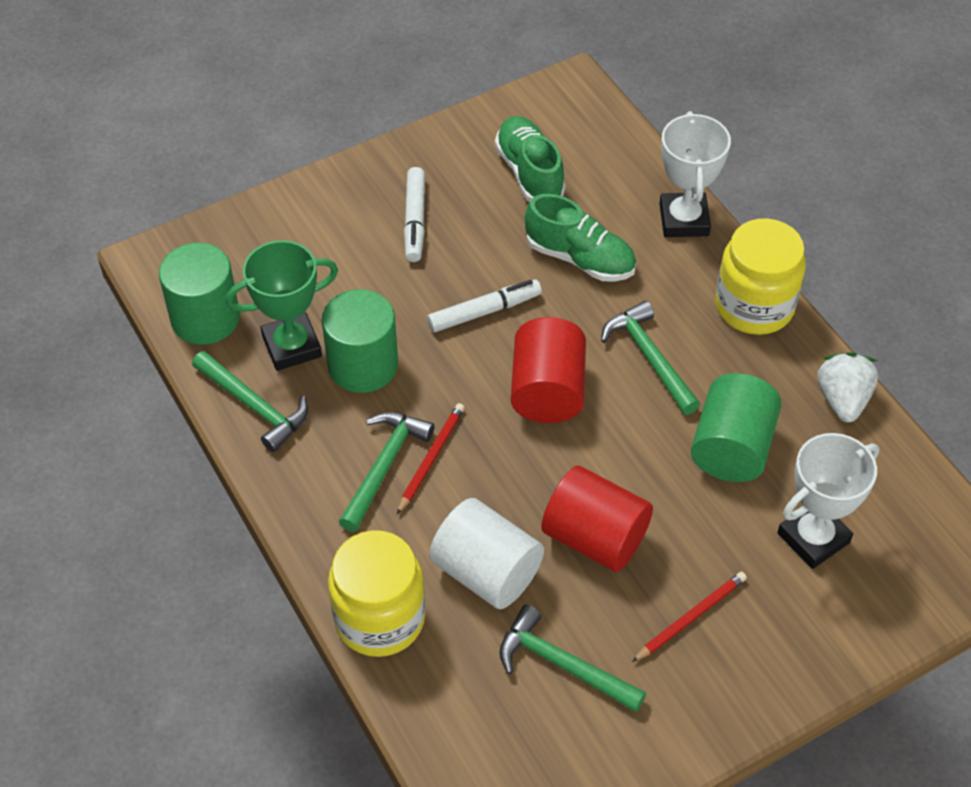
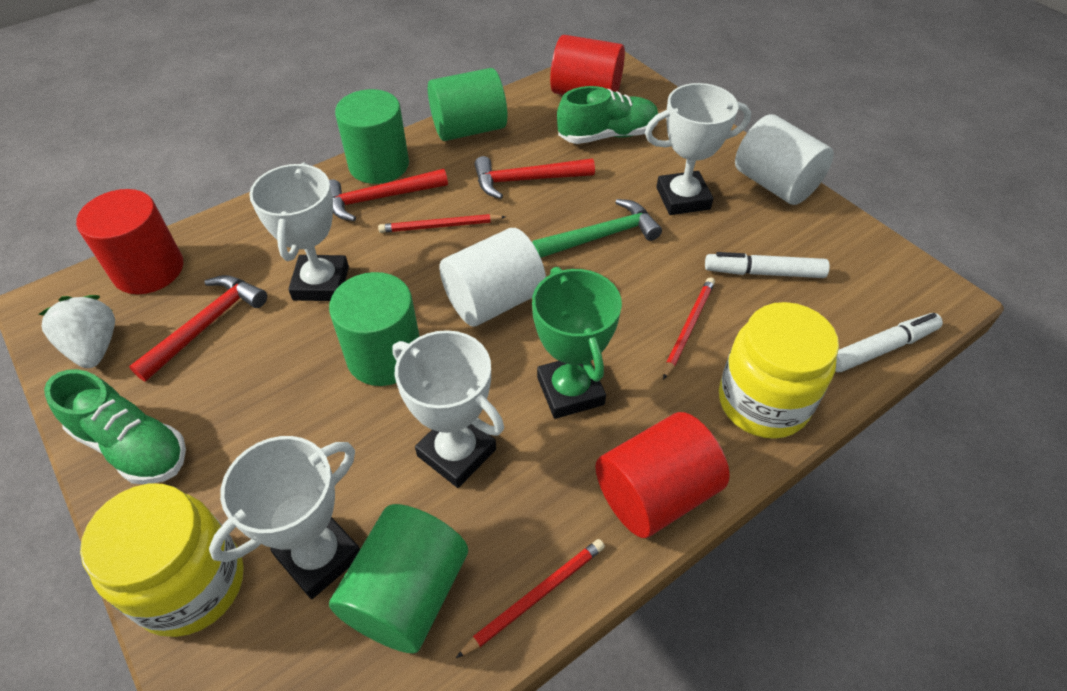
green cylinder: [159,243,240,345] [322,289,398,393] [691,373,782,482] = 3 -> [329,272,420,386] [329,504,468,653] [335,89,409,184] [428,68,508,141] = 4
green hammer: [192,351,308,452] [339,412,435,532] [499,605,646,712] [601,301,700,415] = 4 -> [532,199,662,258] = 1
red cylinder: [511,317,586,423] [541,466,653,572] = 2 -> [76,189,183,294] [550,35,625,95] [595,412,730,538] = 3
red hammer: none = 0 -> [129,275,267,382] [329,169,448,221] [474,156,595,199] = 3
red pencil: [397,403,465,514] [632,572,747,662] = 2 -> [378,214,506,233] [456,539,605,658] [663,277,715,380] = 3
white cylinder: [429,498,544,609] = 1 -> [439,228,546,327] [735,114,834,205] = 2
white trophy: [659,111,731,237] [777,433,879,569] = 2 -> [209,436,360,599] [249,163,349,301] [392,330,504,488] [645,83,751,215] = 4

